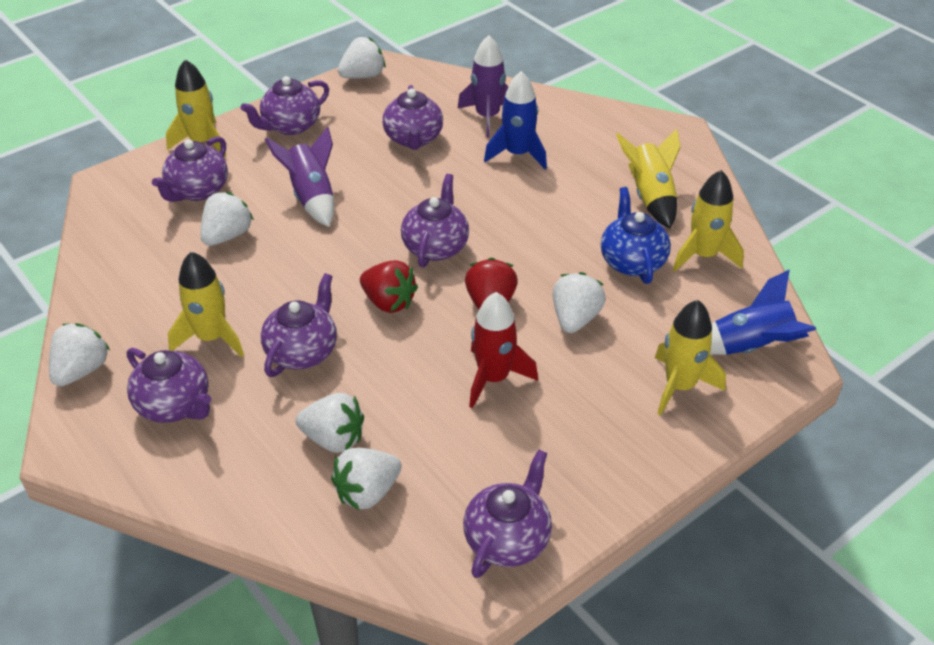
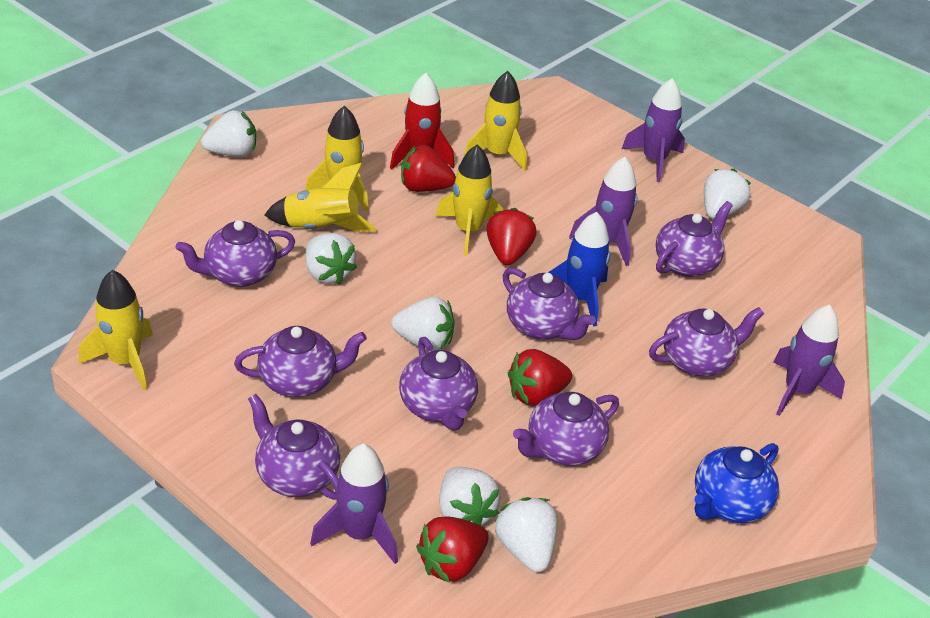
blue rocket: [484,71,547,169] [710,269,816,355] = 2 -> [548,212,611,327] = 1
purple rocket: [265,127,334,227] [458,35,508,138] = 2 -> [310,443,398,564] [569,157,637,266] [622,78,685,182] [773,305,845,416] = 4
purple teapot: [127,348,211,423] [152,136,228,202] [241,76,329,135] [261,273,337,377] [382,85,443,150] [401,174,469,267] [463,450,552,578] = 7 -> [175,220,295,287] [234,326,367,397] [248,394,340,500] [399,337,478,430] [503,267,596,340] [513,392,619,466] [649,307,764,376] [656,201,733,277] = 8
red strawberry: [360,260,418,313] [465,258,518,310] = 2 -> [401,145,456,192] [416,516,489,582] [486,208,537,265] [508,349,572,406] = 4

